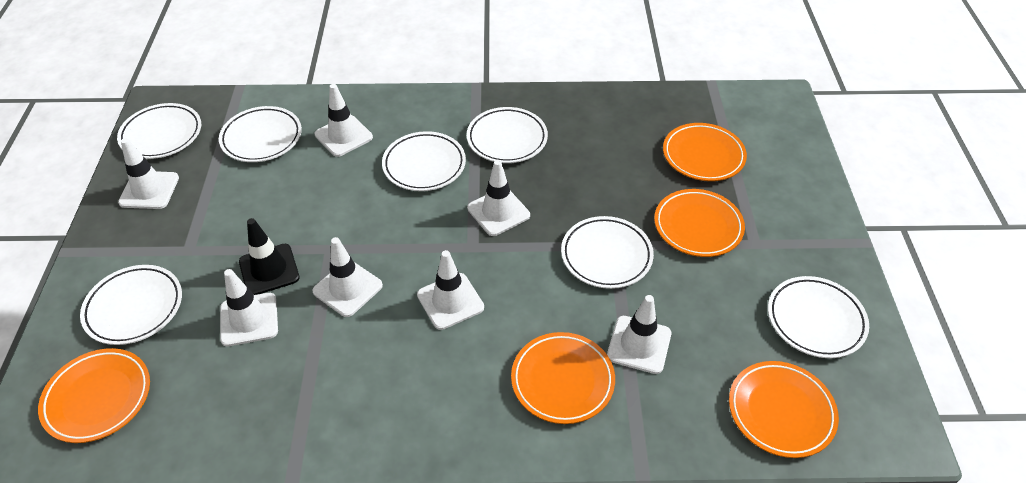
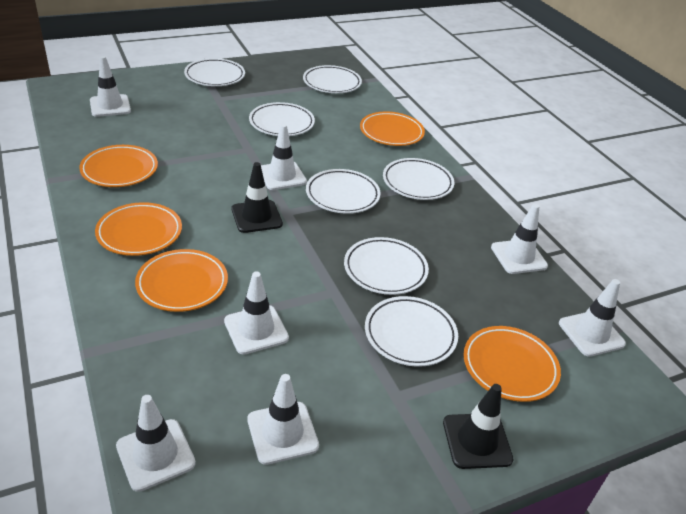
black traffic cone: [239,218,300,295] = 1 -> [232,162,283,233] [443,384,514,469] = 2

